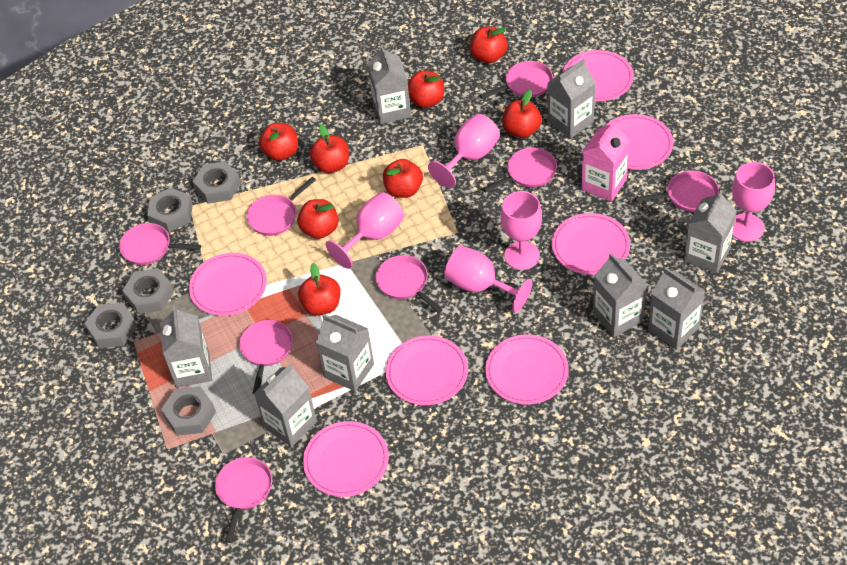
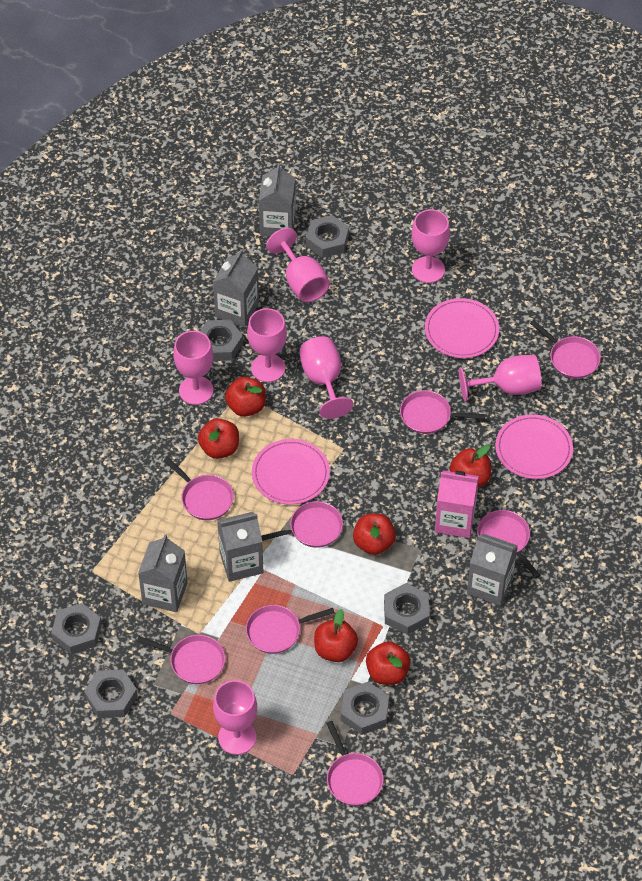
grey carton: [160,306,212,388] [254,363,317,447] [316,314,374,391] [367,45,411,124] [548,59,595,139] [593,253,647,337] [648,267,705,350] [684,190,737,274] = 8 -> [138,534,188,612] [213,249,259,327] [217,512,264,582] [259,163,296,237] [467,533,518,606] = 5
grey nut: [84,302,137,348] [122,268,174,314] [147,188,193,232] [161,386,216,436] [193,161,241,204] = 5 -> [51,603,102,654] [84,670,138,718] [200,320,243,361] [306,215,349,258] [341,682,389,735] [384,583,430,635] = 6
pink goblet: [326,192,405,269] [428,114,500,188] [444,246,532,313] [501,191,542,270] [732,162,775,242] = 5 -> [173,331,213,405] [213,680,257,755] [247,308,287,382] [266,228,330,302] [299,336,353,419] [412,209,450,283] [459,355,541,402] = 7
pink plate: [189,253,267,316] [303,421,389,497] [385,336,468,405] [485,334,569,405] [552,213,630,275] [562,50,634,102] [605,114,673,170] = 7 -> [252,439,330,505] [425,298,499,358] [495,414,573,479] = 3
red apple: [259,123,298,161] [297,199,339,239] [298,263,341,316] [310,124,349,173] [383,159,423,198] [408,70,444,108] [470,26,508,63] [502,90,542,138] = 8 -> [198,418,239,459] [225,377,266,417] [314,609,358,662] [353,513,396,555] [366,641,410,685] [450,445,491,487] = 6

